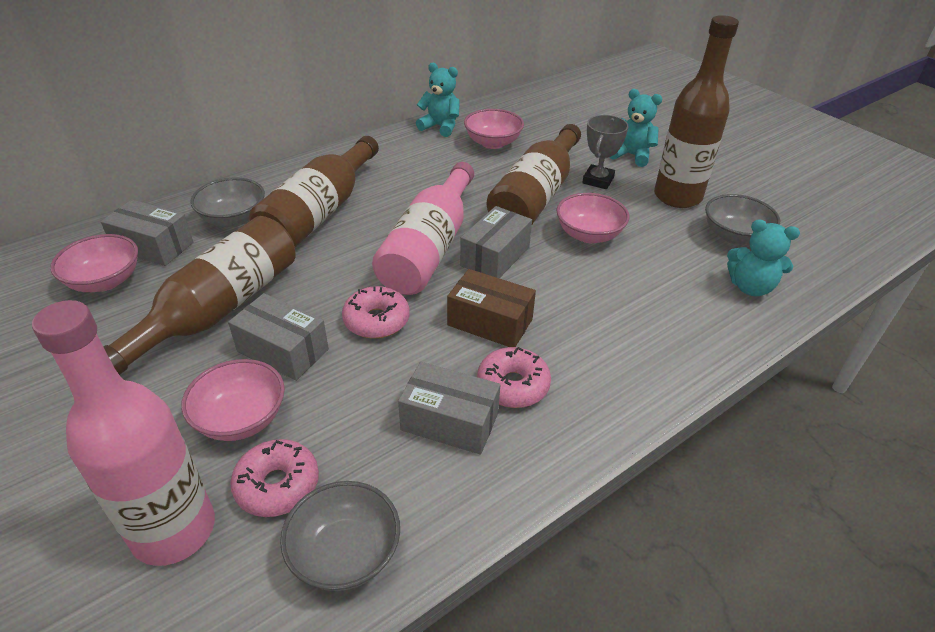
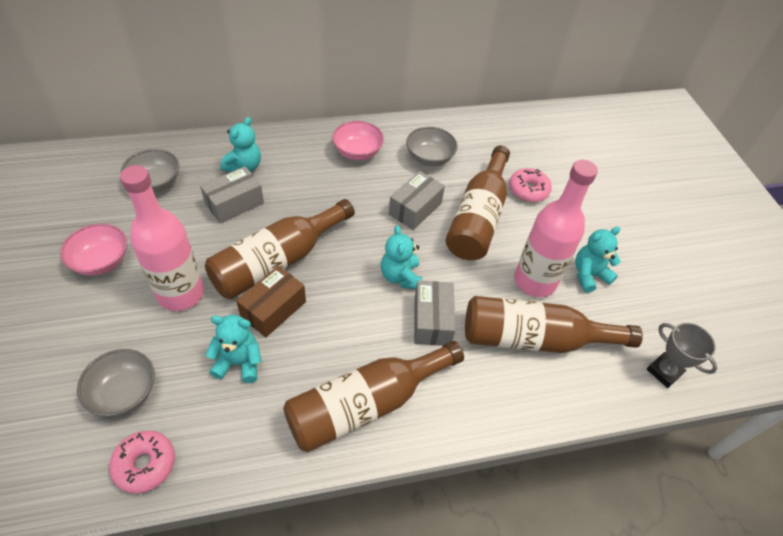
grey box: [101,200,193,266] [228,293,329,381] [398,362,500,455] [460,206,532,278] = 4 -> [200,166,264,223] [389,171,445,230] [414,281,456,346] = 3
pink bowl: [50,234,138,292] [181,359,285,441] [464,109,524,149] [556,193,629,243] = 4 -> [60,223,127,276] [332,121,384,160] = 2
pink donut: [230,439,319,517] [342,286,410,338] [477,347,551,408] = 3 -> [109,431,175,494] [509,168,552,202] = 2
turquoise teddy bear: [416,63,460,137] [610,89,662,167] [727,219,800,296] = 3 -> [205,315,262,383] [220,117,261,172] [381,225,422,289] [575,227,621,293] = 4

